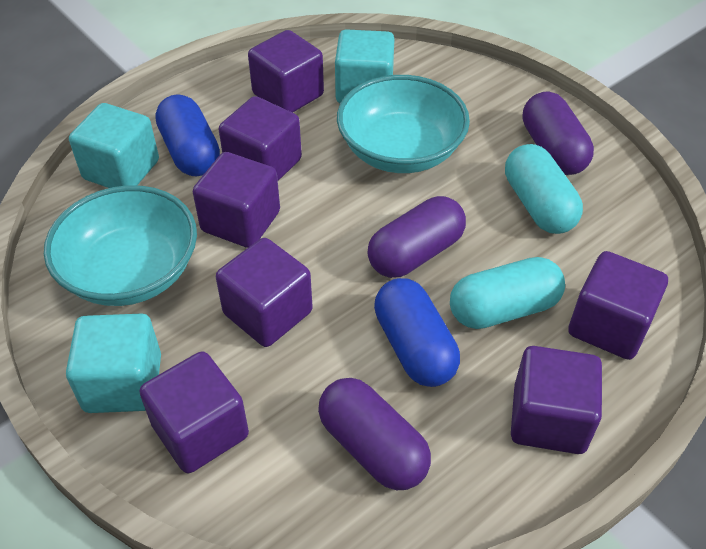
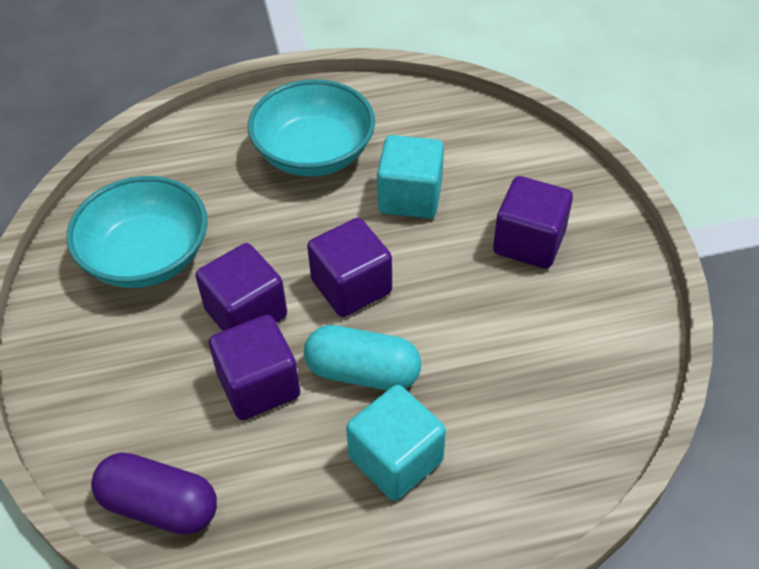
blue capsule: [155,94,220,176] [374,278,460,387] = 2 -> none = 0
purple capsule: [318,378,431,490] [367,196,466,278] [523,91,594,175] = 3 -> [91,453,217,535] = 1
purple cube: [139,351,249,473] [193,152,280,248] [216,238,313,347] [219,96,302,181] [248,30,324,113] [511,346,602,454] [568,251,668,360] = 7 -> [195,243,287,331] [209,315,300,420] [307,218,392,317] [493,176,573,269] = 4
turquoise capsule: [450,257,565,329] [505,144,583,234] = 2 -> [304,325,421,391] = 1
turquoise cube: [66,313,161,413] [69,103,159,188] [335,29,395,103] = 3 -> [346,385,446,501] [377,135,444,219] = 2

